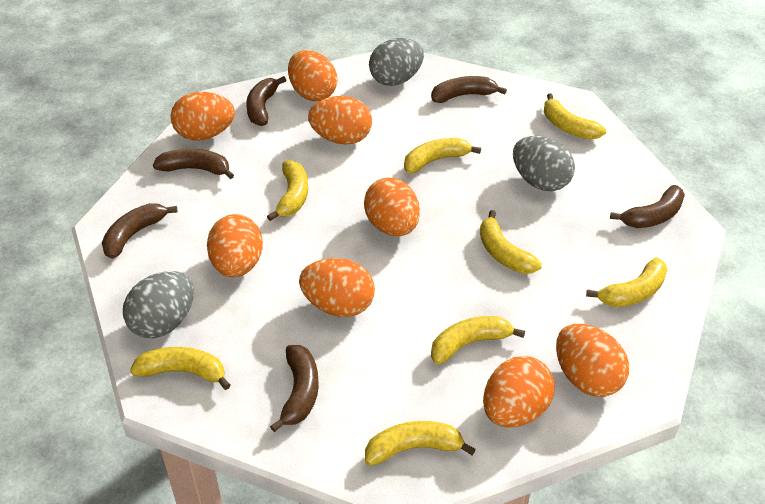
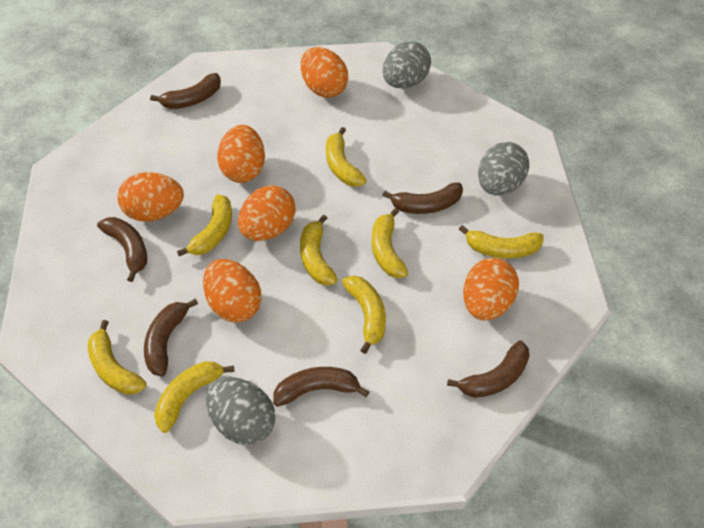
orange egg: [171,92,235,140] [207,214,263,278] [288,50,337,101] [299,258,375,317] [308,96,372,145] [364,178,420,236] [483,356,555,428] [556,324,629,397] = 8 -> [117,172,184,222] [203,259,262,323] [217,125,265,183] [238,185,295,241] [301,47,348,98] [463,258,519,320] = 6

